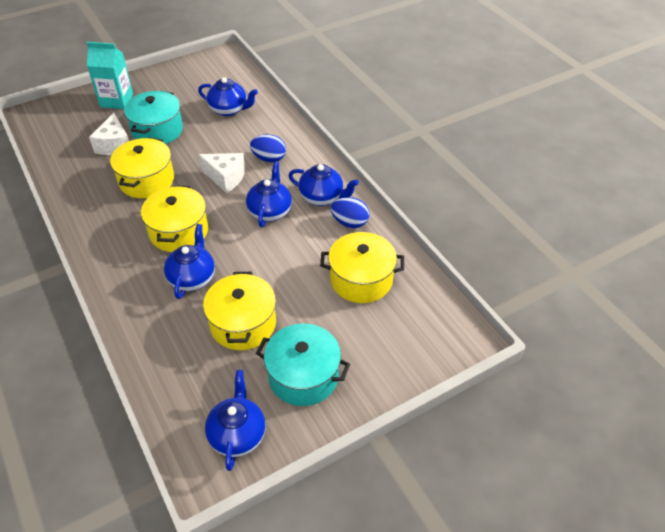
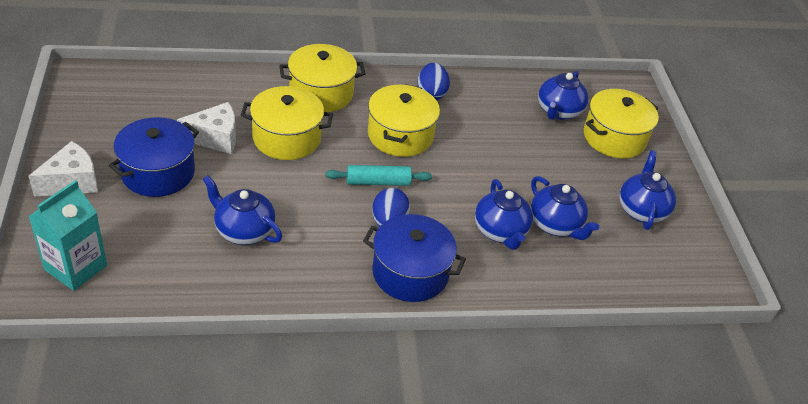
blue pot: none = 0 -> [108,117,199,197] [363,214,466,302] = 2
turquoise pot: [124,91,183,144] [256,324,350,406] = 2 -> none = 0
turquoise rolling pin: none = 0 -> [326,165,432,186] = 1

